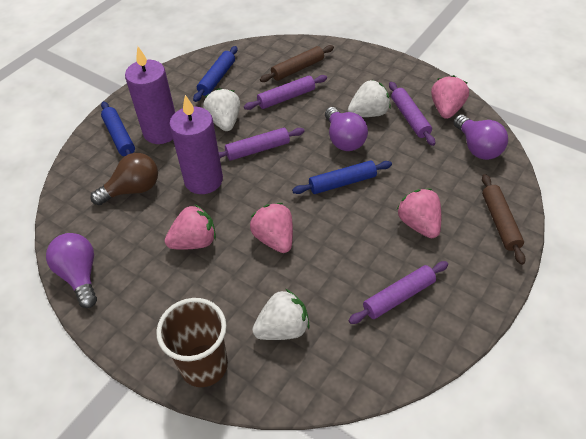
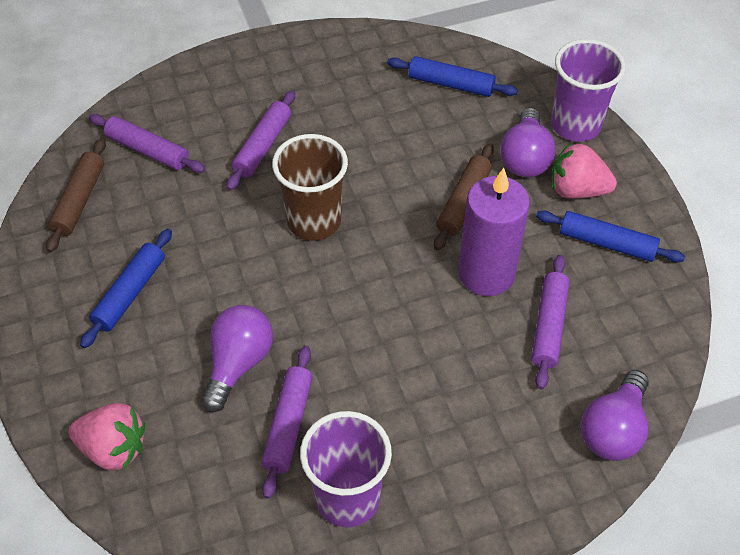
brown light bulb: [91,153,158,205] = 1 -> none = 0
pink strawberry: [165,205,216,250] [250,203,293,253] [397,189,441,238] [431,75,469,119] = 4 -> [68,403,145,470] [551,142,617,199] = 2
purple candle: [125,46,175,144] [169,95,223,194] = 2 -> [458,168,530,296] = 1
purple cup: none = 0 -> [300,411,392,527] [551,39,626,142] = 2
white strawberry: [203,88,240,131] [252,289,310,340] [348,80,391,117] = 3 -> none = 0

